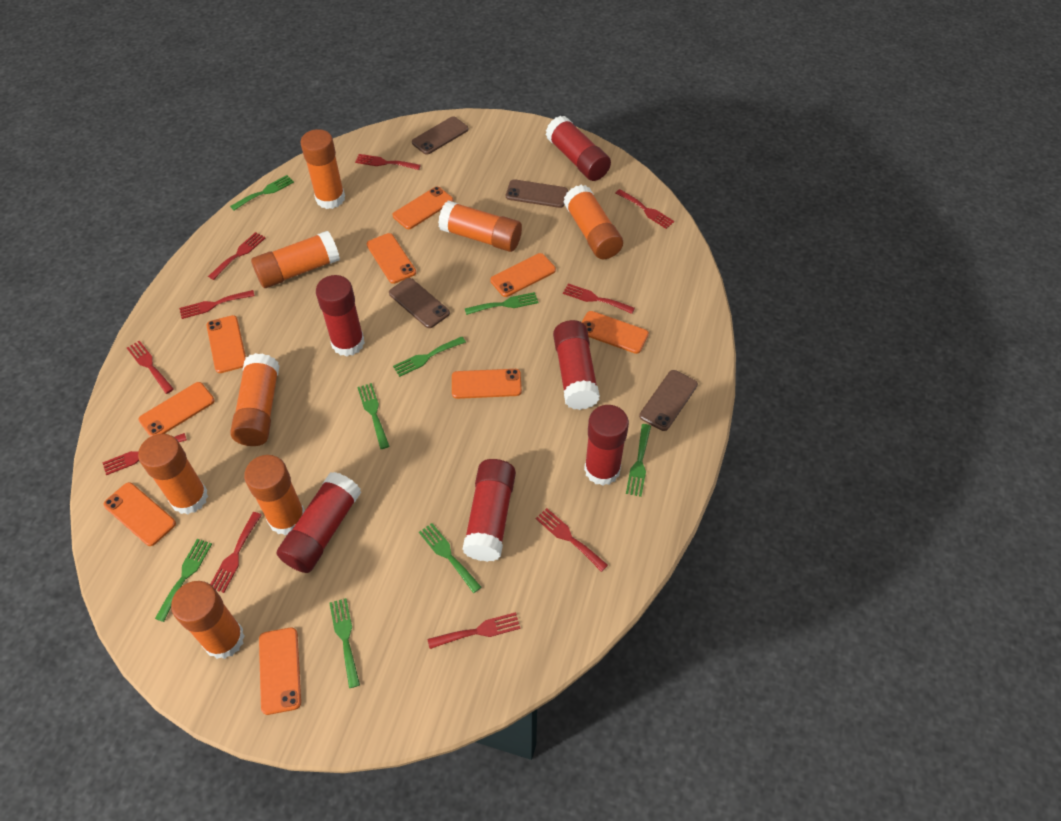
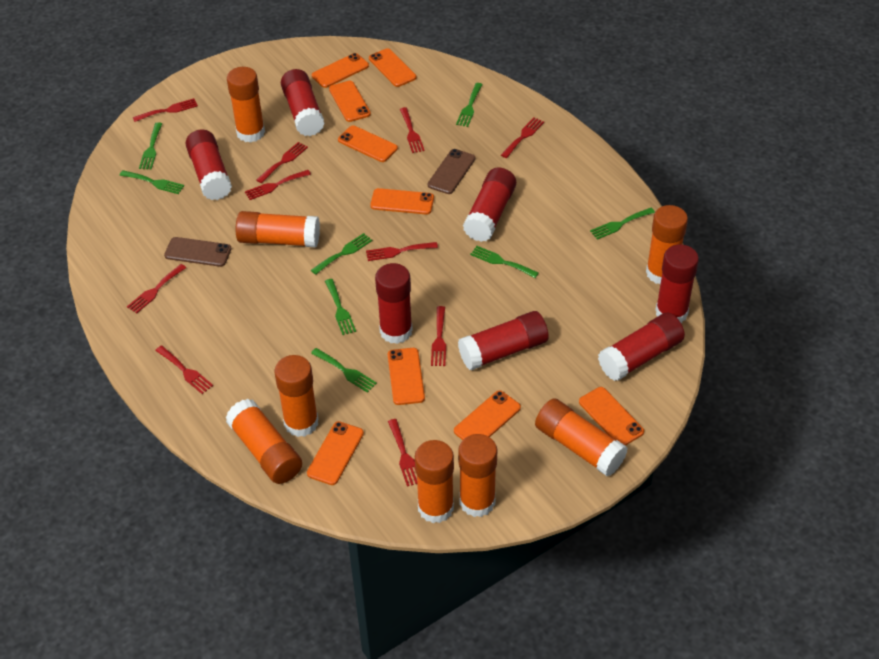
brown phone: [389,278,450,328] [412,117,469,155] [506,179,568,208] [639,370,698,431] = 4 -> [164,237,232,267] [428,149,475,194] = 2
red glue stick: [277,472,361,573] [316,275,365,356] [462,459,516,562] [545,116,611,181] [553,320,600,410] [584,405,629,486] = 6 -> [186,129,232,200] [281,69,325,136] [375,263,413,344] [458,311,549,370] [463,168,516,242] [598,313,685,381] [655,244,699,323] = 7

